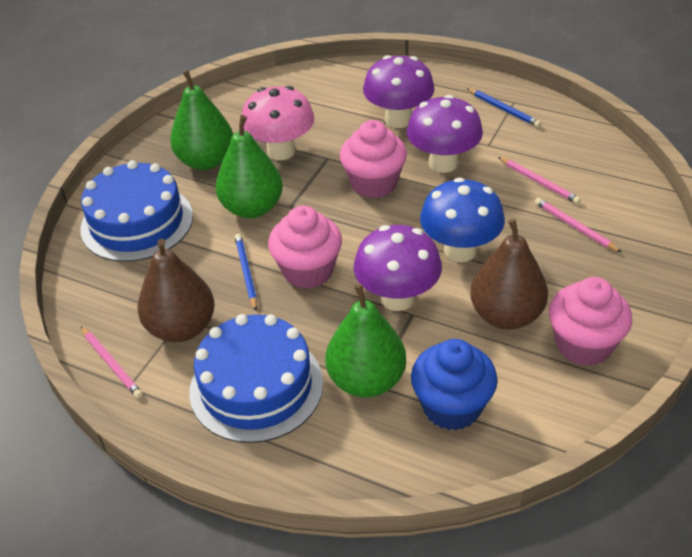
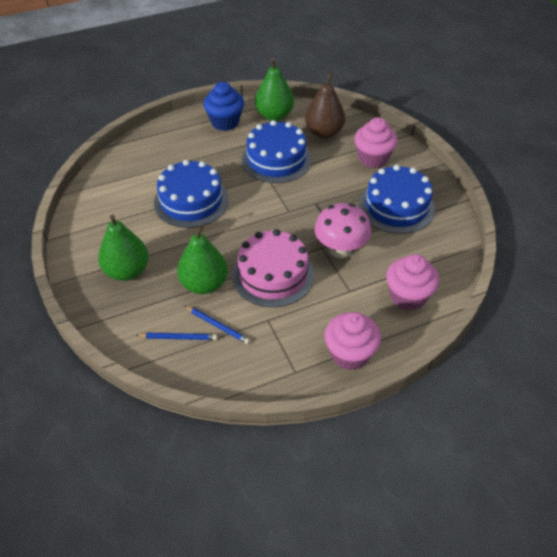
blue cake: [80,160,193,262] [189,314,323,443] = 2 -> [154,160,229,228] [242,120,311,183] [359,165,435,234] = 3
blue mushroom: [420,178,505,262] = 1 -> none = 0
brown pear: [138,239,215,342] [470,219,548,330] = 2 -> [305,73,345,138] = 1
pink cake: none = 0 -> [232,229,314,307] = 1
pink pencil: [81,326,143,399] [498,157,581,204] [535,198,622,253] = 3 -> none = 0
purple mushroom: [354,225,442,311] [363,55,435,128] [407,95,483,173] = 3 -> none = 0

